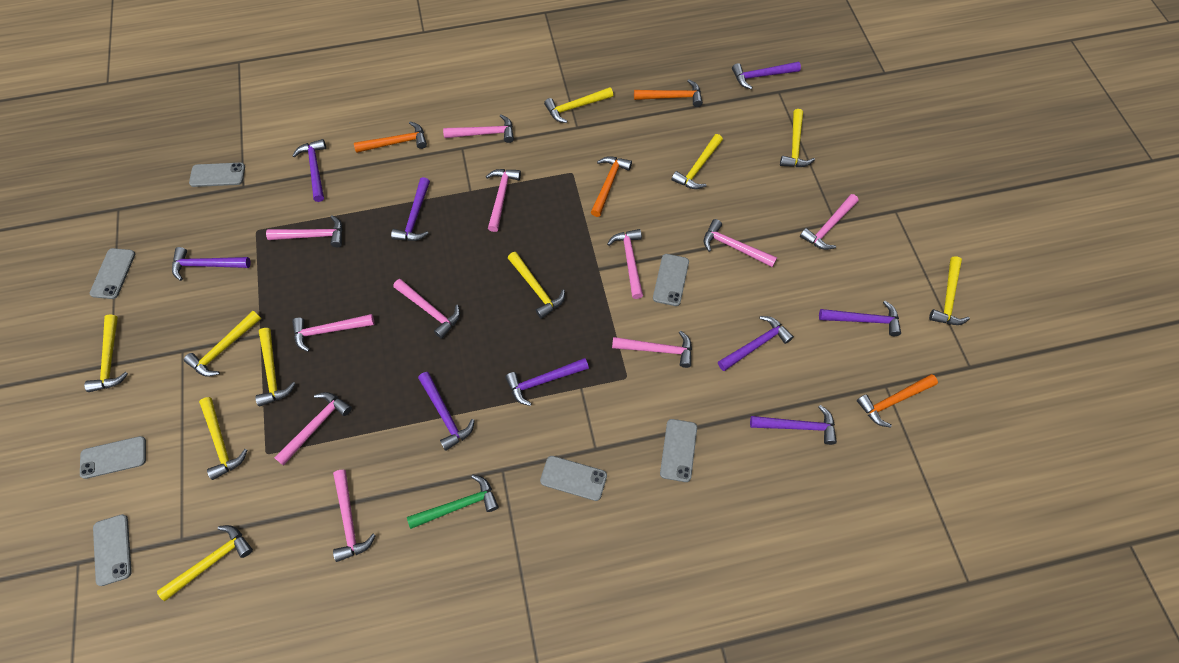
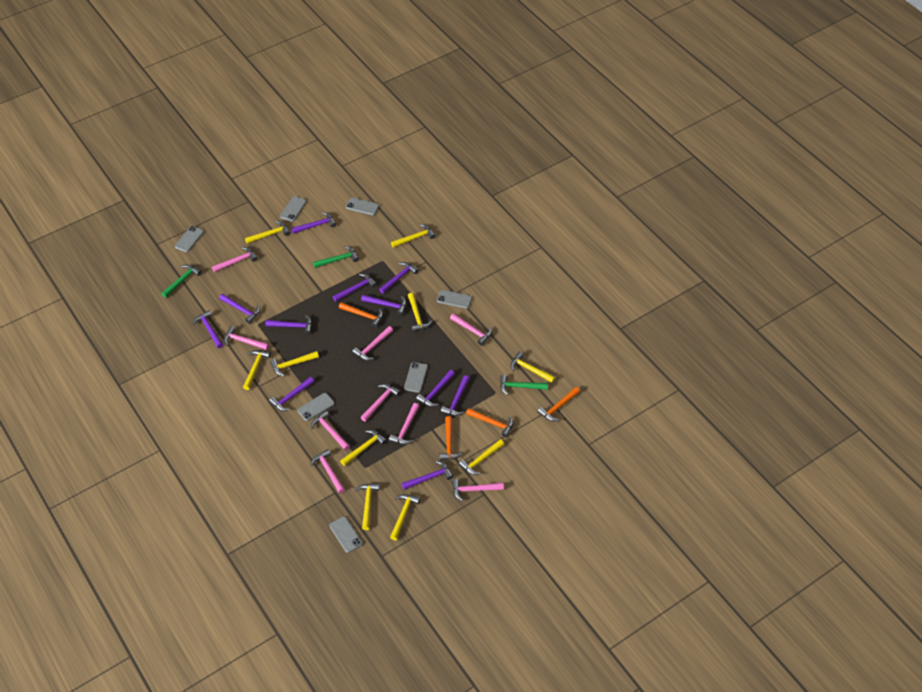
green hammer: [407,475,499,529] = 1 -> [161,265,202,298] [313,246,359,268] [500,374,548,395] = 3
pink hammer: [266,215,343,247] [274,392,352,466] [292,314,374,352] [333,470,376,562] [393,279,460,339] [443,114,514,143] [486,169,521,232] [607,229,643,299] [612,331,692,368] [704,219,777,267] [800,194,859,250] = 11 -> [212,247,258,272] [224,326,269,350] [310,449,345,494] [311,410,350,450] [352,326,393,360] [361,384,400,422] [389,403,420,445] [450,313,492,346] [452,479,504,501] = 9
purple hammer: [172,247,251,281] [292,139,326,202] [391,177,430,241] [418,372,475,451] [505,358,589,406] [718,316,794,371] [732,62,801,89] [750,405,837,445] [819,301,901,336] = 9 -> [193,310,223,348] [219,294,260,324] [265,315,312,334] [269,377,314,411] [291,212,336,234] [333,274,377,302] [361,295,406,316] [379,262,419,294] [402,461,453,490] [416,370,455,407] [441,375,470,416] = 11

